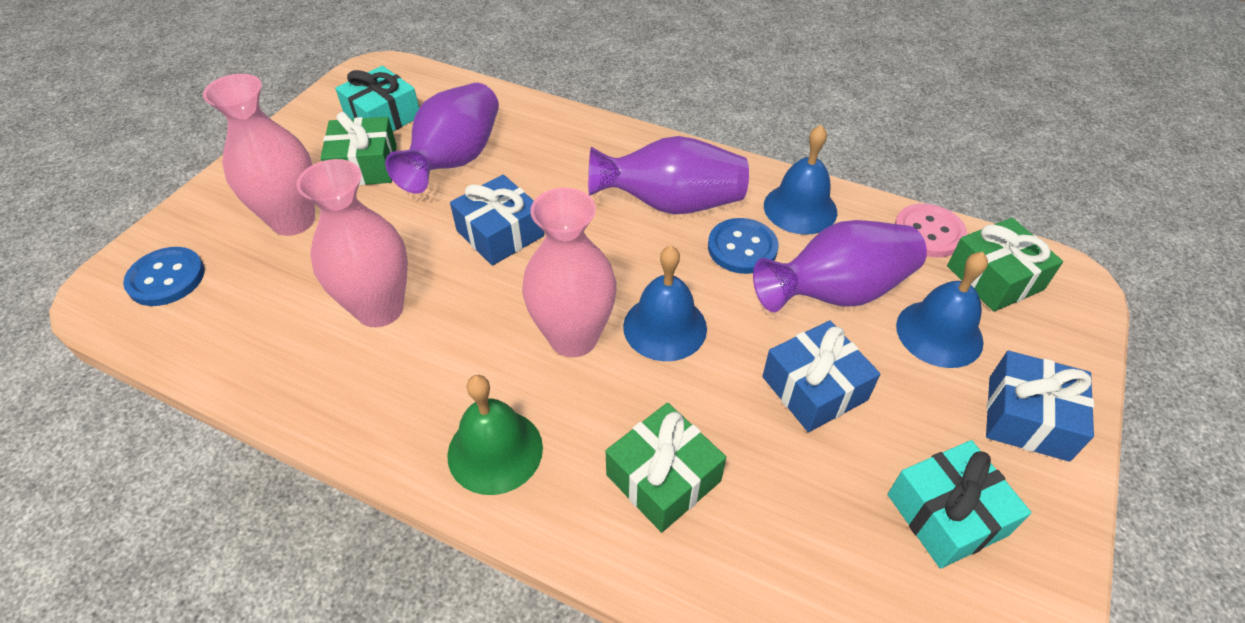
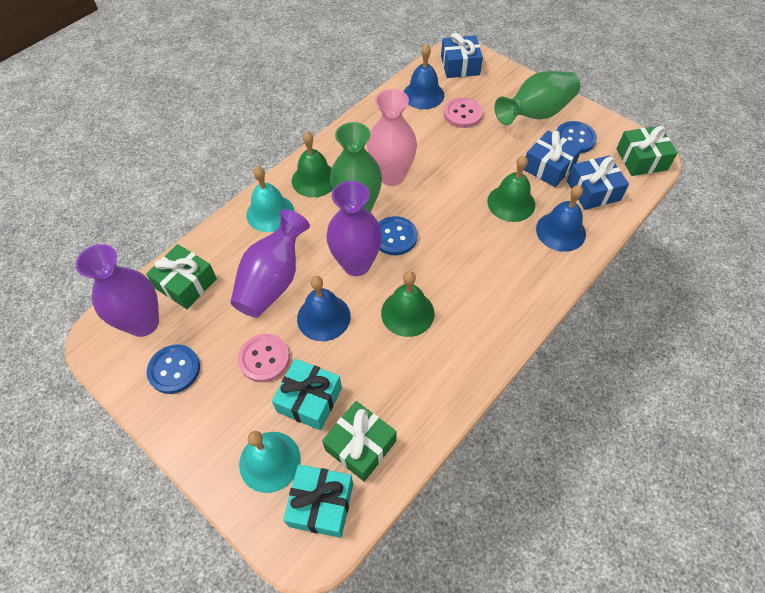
blue button: [123,247,205,306] [708,218,779,274] = 2 -> [147,345,200,394] [378,216,418,255] [557,121,597,153] = 3
green bell: [447,375,543,495] = 1 -> [292,131,332,198] [381,271,435,337] [487,155,535,222] = 3
green vase: none = 0 -> [330,122,382,213] [494,71,580,126] = 2
pink button: [895,203,967,257] = 1 -> [238,334,290,382] [444,97,483,128] = 2
pink vase: [203,74,315,236] [296,159,408,327] [522,188,616,357] = 3 -> [367,89,417,186] = 1
turquoise bell: none = 0 -> [239,431,301,493] [246,166,294,232] = 2

